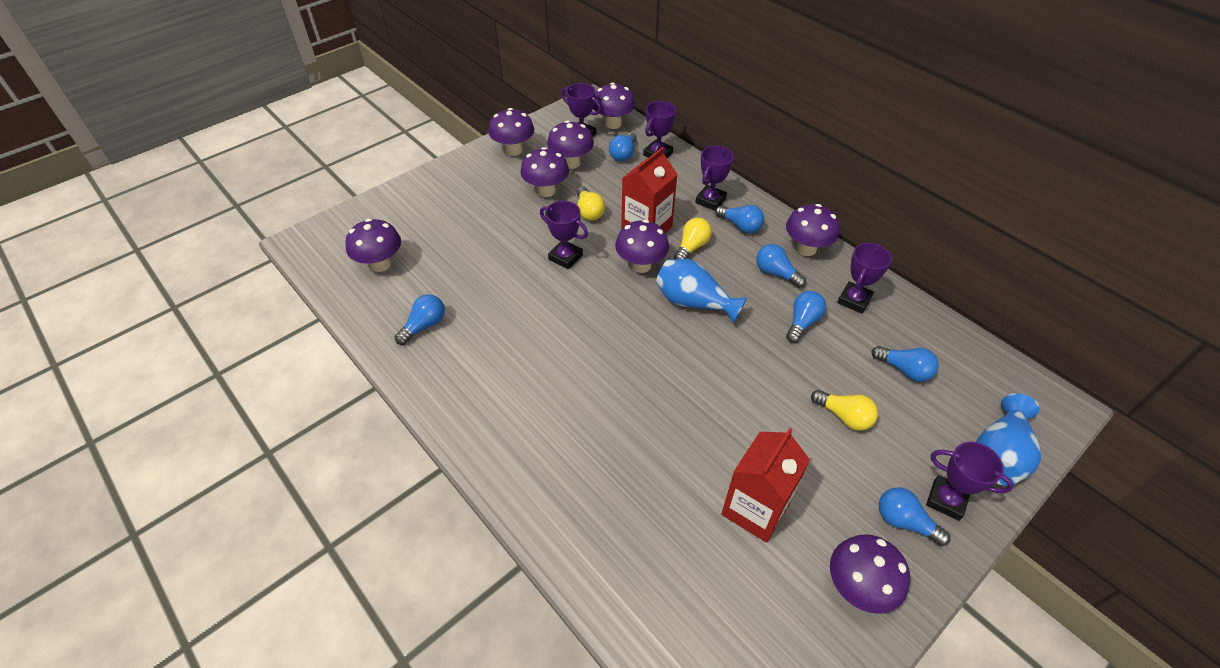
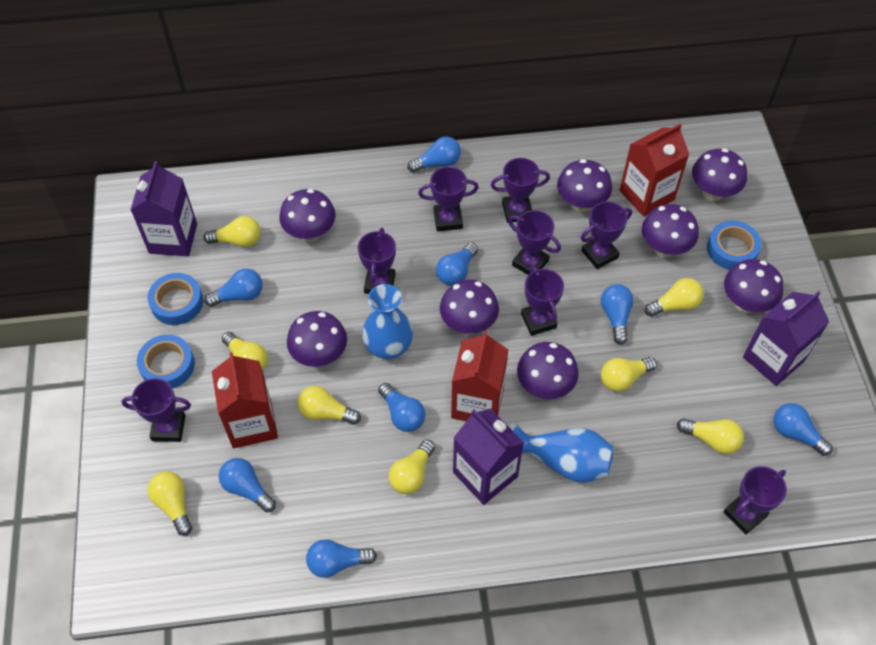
blue light bulb: [395,294,445,345] [609,132,637,162] [715,205,764,233] [756,244,806,288] [786,291,826,343] [871,346,939,382] [879,487,951,546] = 7 -> [204,269,263,307] [219,458,276,513] [306,539,377,578] [378,383,425,432] [408,137,461,173] [436,243,478,286] [601,284,634,345] [774,403,833,456] = 8
blue tape: none = 0 -> [137,335,195,389] [147,273,203,325] [707,221,761,270] = 3
purple carton: none = 0 -> [130,161,197,256] [453,408,524,505] [743,291,829,386] = 3
purple trophy: [540,201,588,269] [561,83,601,137] [643,101,676,158] [695,146,734,211] [837,243,892,314] [926,442,1014,521] = 6 -> [121,378,191,442] [358,228,396,294] [418,167,479,232] [491,158,550,223] [508,210,561,275] [521,266,564,336] [581,202,632,269] [723,466,787,535] = 8
red carton: [621,147,678,233] [721,428,810,543] = 2 -> [212,352,278,448] [451,331,508,421] [620,124,689,217] = 3
yellow light bulb: [577,187,605,221] [674,218,712,259] [811,390,878,431] = 3 -> [147,471,192,536] [204,216,261,247] [222,331,268,371] [298,386,361,425] [389,440,435,494] [601,357,657,392] [645,278,704,317] [677,418,744,454] = 8

